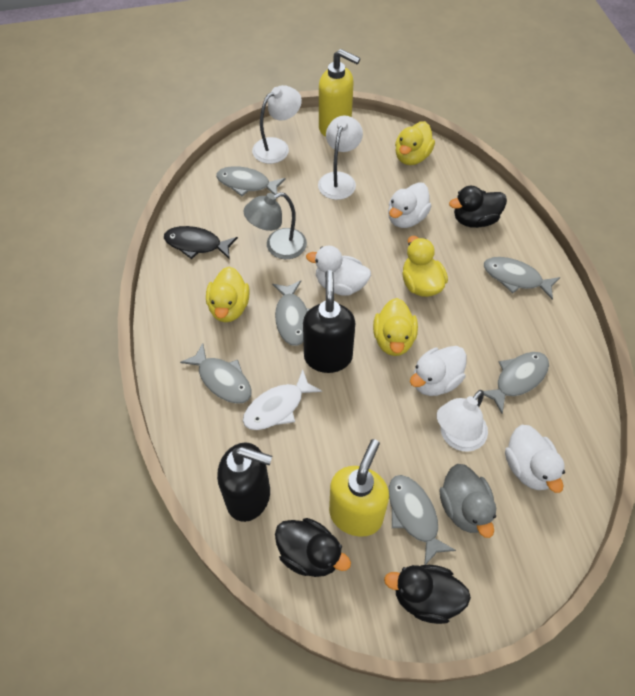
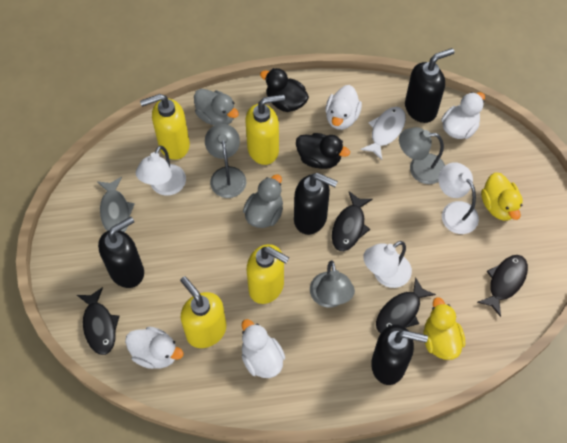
black duck: [275,518,351,577] [384,565,471,624] [449,186,507,228] = 3 -> [260,68,309,112] [296,133,350,169] = 2
black fish: [164,226,238,259] = 1 -> [77,287,119,355] [332,191,373,251] [376,277,436,333] [477,255,528,317] = 4
black soap dispenser: [217,443,272,522] [303,270,355,373] = 2 -> [98,217,144,288] [294,173,338,235] [371,325,428,385] [405,48,454,123] = 4
grey duck: [440,464,496,538] = 1 -> [194,89,239,125] [243,174,283,228] = 2
grey fish: [180,343,252,404] [216,166,286,196] [272,280,310,346] [389,475,456,565] [484,257,560,300] [484,352,549,414] = 6 -> [97,177,135,232] = 1
grey lamp: [243,192,307,259] = 1 -> [205,124,246,198] [310,260,355,307] [399,127,445,184] = 3
yellow duck: [206,266,250,322] [373,298,418,356] [395,121,435,165] [402,236,448,297] = 4 -> [423,297,465,360] [481,172,523,221] = 2
yellow soap dispenser: [319,49,360,137] [329,439,389,537] = 2 -> [140,94,190,160] [180,276,226,348] [246,94,285,165] [247,244,289,304] = 4

